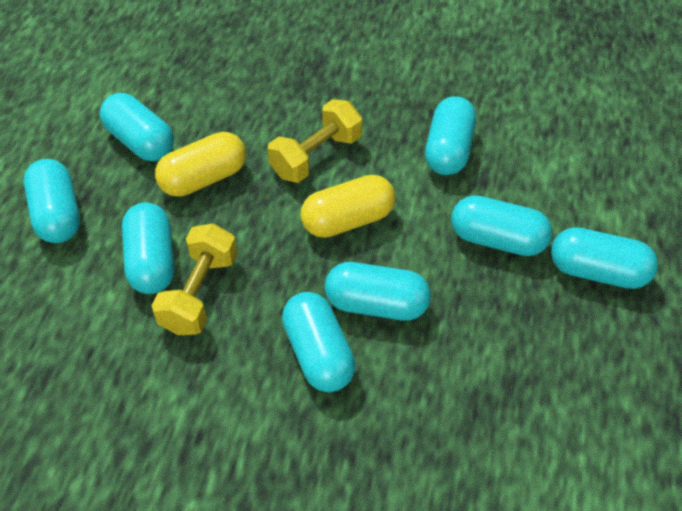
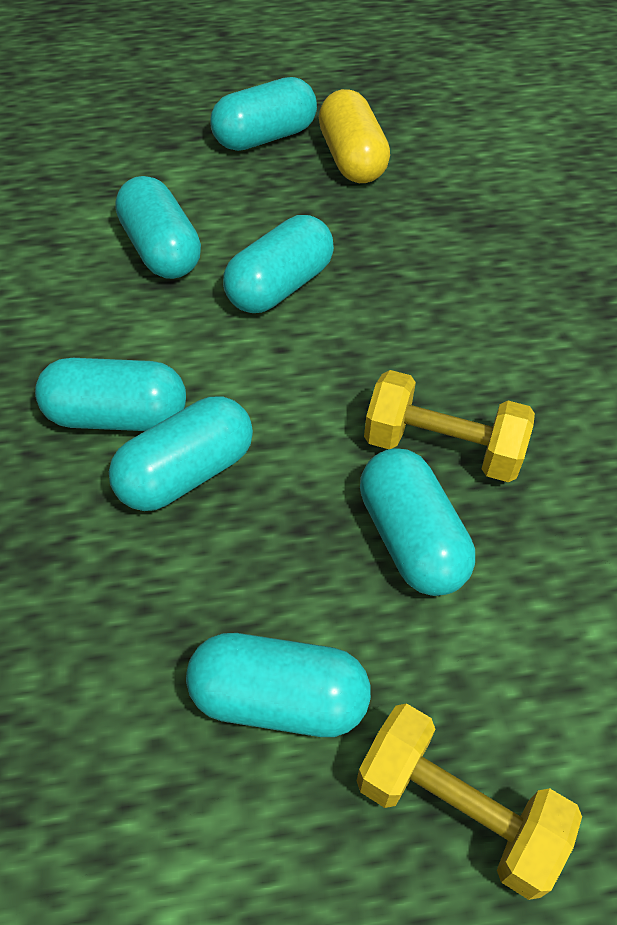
turquoise capsule: [24,159,80,243] [100,93,174,161] [122,202,174,294] [282,292,356,392] [325,262,431,321] [425,96,476,175] [451,195,552,256] [551,227,658,289] = 8 -> [35,358,186,431] [109,396,253,511] [115,176,201,279] [186,633,371,737] [210,77,317,151] [223,215,334,313] [360,448,475,596] = 7
yellow capsule: [155,132,246,197] [301,175,395,238] = 2 -> [319,89,390,183] = 1

